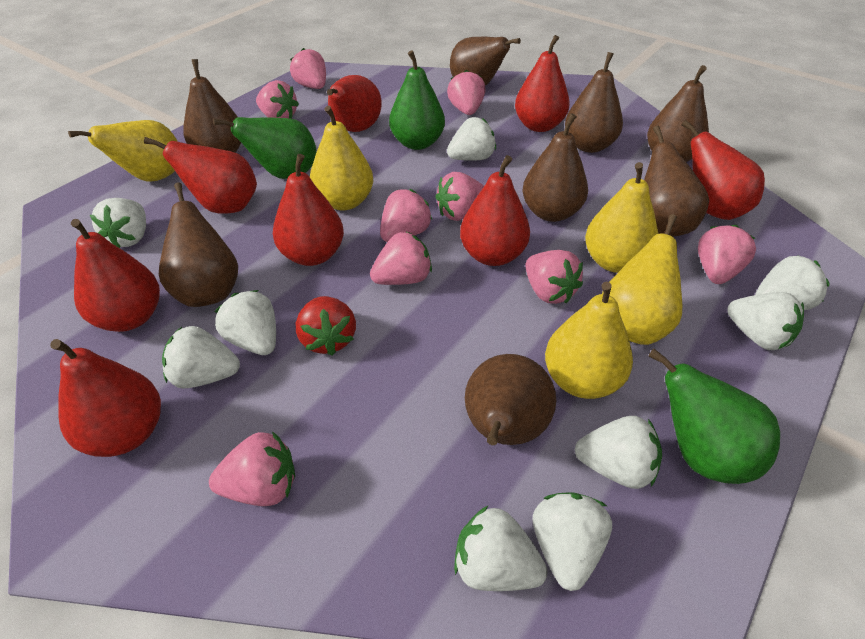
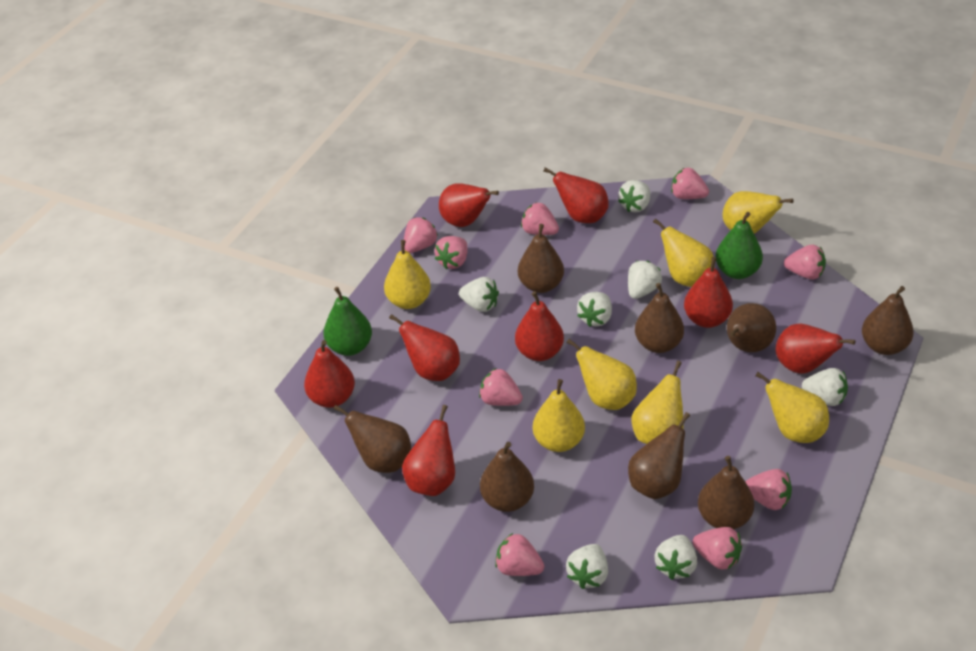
green pear: [213,117,317,179] [389,50,445,150] [648,349,780,484] = 3 -> [323,287,372,356] [715,212,763,279] = 2
red strawberry: [296,296,356,356] = 1 -> none = 0
white strawberry: [90,198,146,248] [162,326,240,388] [215,290,276,355] [447,117,496,161] [454,506,547,591] [533,492,612,591] [575,416,662,489] [727,292,804,350] [755,255,829,310] = 9 -> [459,277,499,312] [566,544,608,589] [577,292,612,327] [618,180,650,212] [628,261,662,299] [654,535,697,580] [802,368,848,406] = 7
yellow pear: [68,120,178,182] [310,106,373,210] [545,282,633,399] [585,162,658,273] [602,214,682,345] = 5 -> [384,240,431,309] [533,379,585,452] [567,339,637,410] [632,361,684,444] [653,218,714,287] [723,191,793,234] [755,372,829,443] = 7

